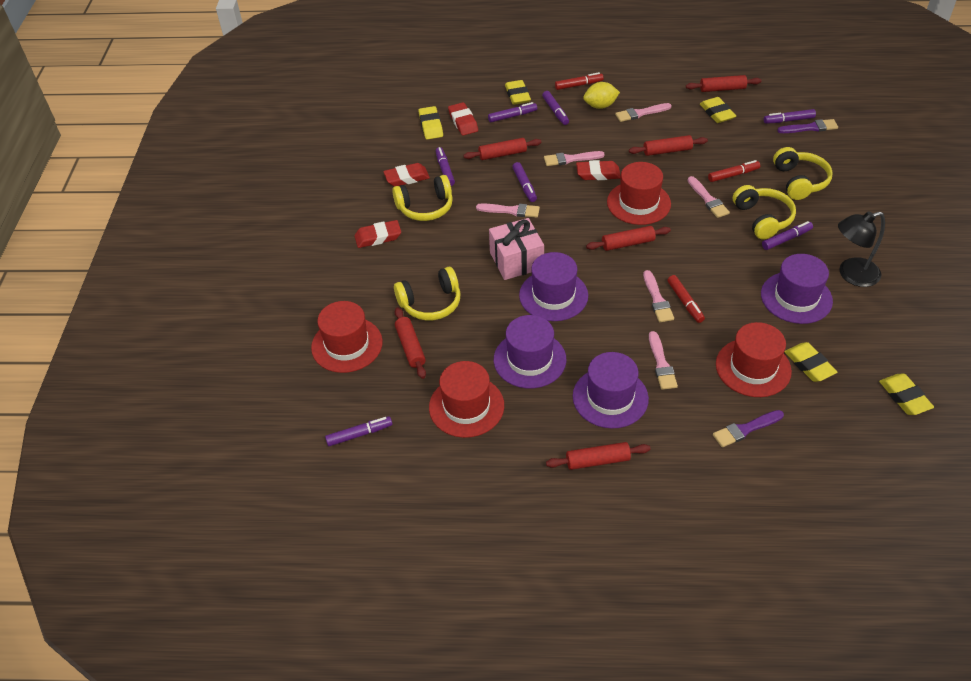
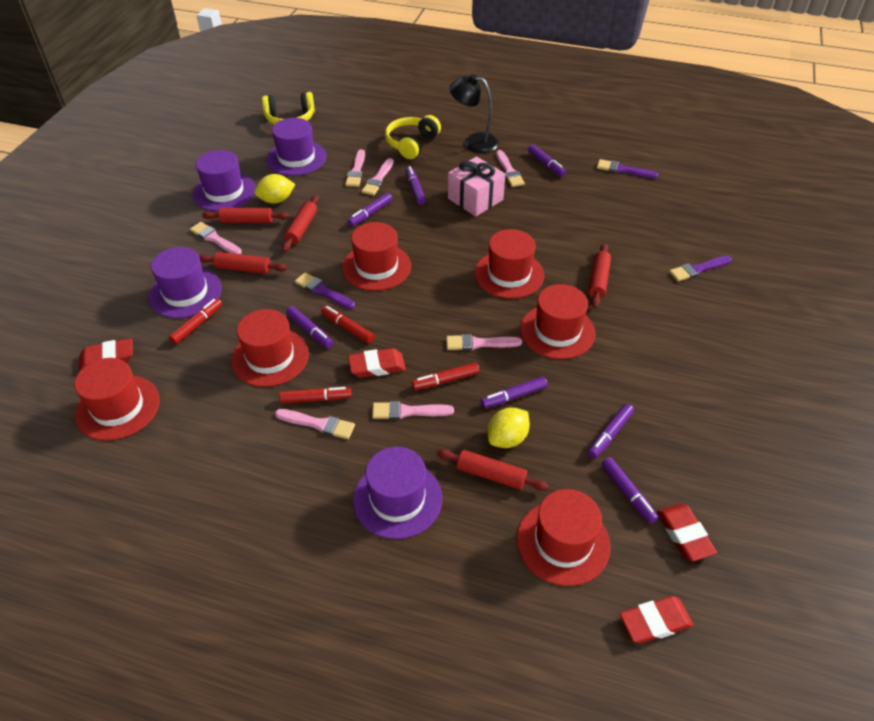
pink brush: [476,203,540,218] [544,151,605,166] [615,103,672,122] [643,270,674,322] [649,331,678,390] [687,176,730,218] = 6 -> [190,222,242,254] [275,409,355,439] [345,149,365,187] [361,158,394,195] [372,401,454,420] [446,334,522,351] [496,150,525,187] = 7
purple brush: [713,410,784,447] [777,119,838,133] = 2 -> [295,272,355,309] [597,159,658,178] [669,256,732,282] = 3
red hat: [311,301,383,373] [429,361,504,438] [607,162,671,225] [716,322,792,397] = 4 -> [75,358,160,441] [231,309,309,387] [342,222,411,291] [475,229,544,299] [517,489,611,586] [520,284,595,359] = 6
red marker: [555,72,604,90] [668,275,705,323] [708,160,760,182] = 3 -> [169,298,222,344] [279,387,352,404] [321,306,375,344] [412,362,480,390] = 4
red rolling pin: [395,307,426,379] [463,138,541,160] [546,442,651,470] [586,226,671,251] [629,135,708,156] [686,75,761,92] = 6 -> [199,252,287,274] [202,208,289,223] [282,195,319,252] [437,449,549,491] [589,243,611,308] = 5
yellow eraser: [419,106,443,139] [505,80,531,105] [700,97,736,123] [785,342,837,382] [879,374,934,415] = 5 -> none = 0
yellow headphones: [392,175,453,221] [394,267,460,321] [733,185,796,240] [773,147,833,200] = 4 -> [262,92,315,125] [385,115,441,159] = 2
yellow lemon: [583,82,620,109] = 1 -> [254,174,295,204] [488,407,530,448] = 2

